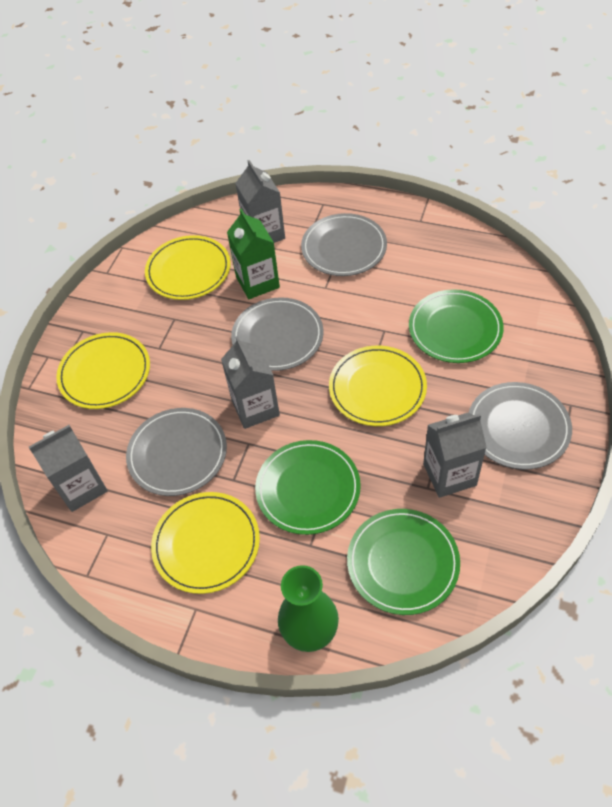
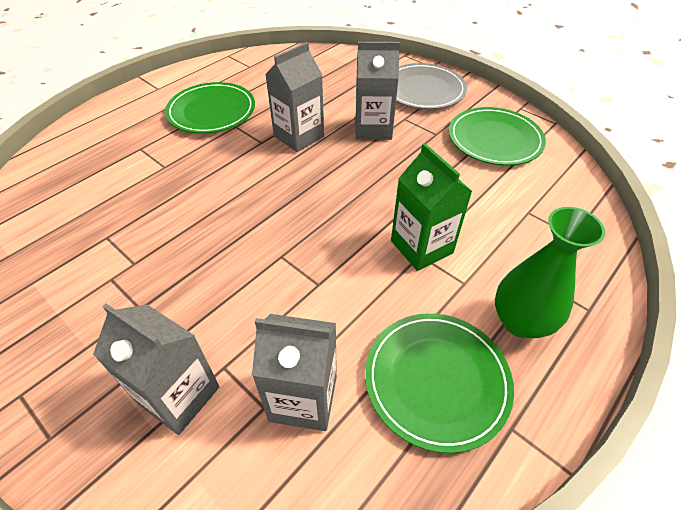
grey plate: [126,408,227,496] [231,297,324,371] [301,213,387,276] [469,382,572,470] = 4 -> [396,63,467,109] = 1
yellow plate: [56,332,150,409] [145,235,231,300] [151,492,260,594] [329,346,427,426] = 4 -> none = 0

